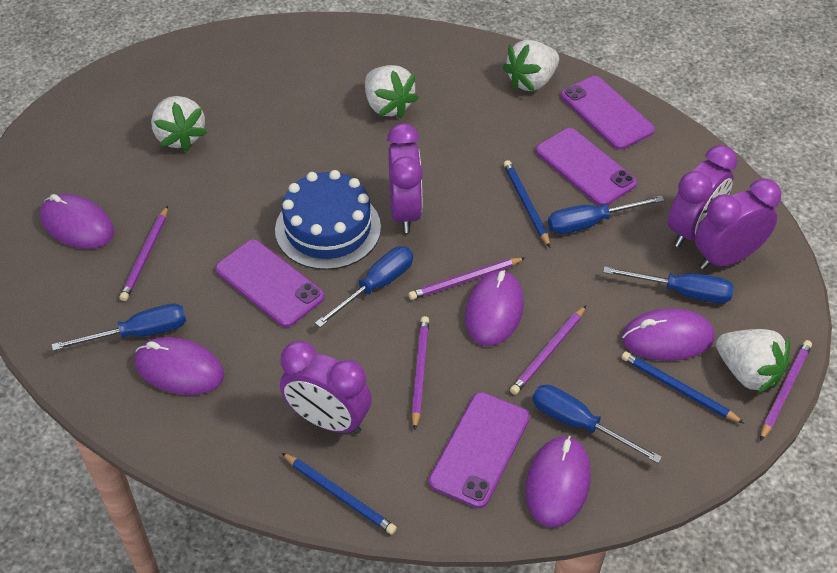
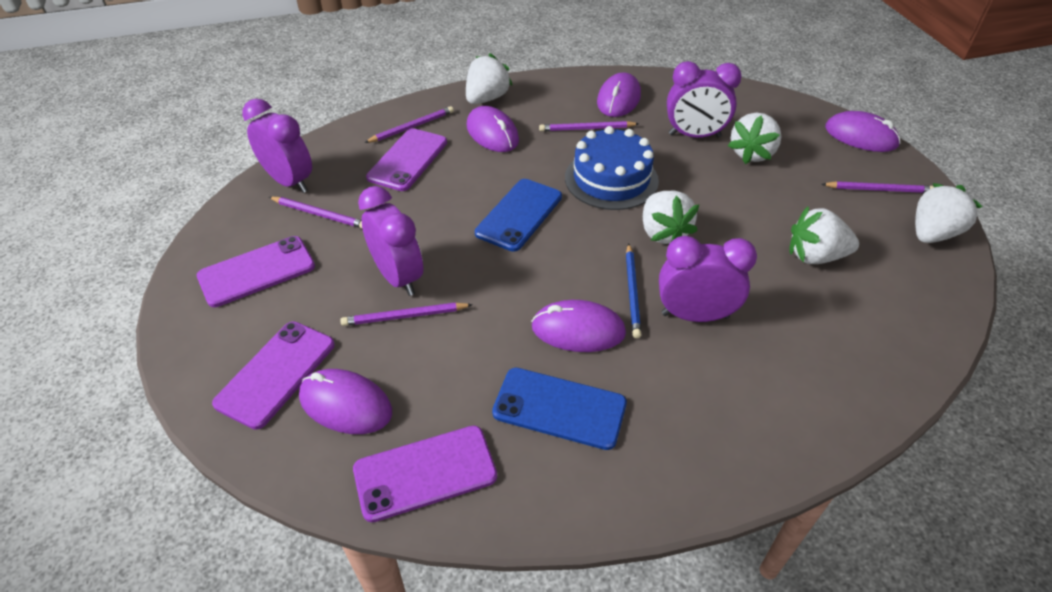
blue pencil: [282,453,397,535] [504,160,550,247] [622,351,744,423] = 3 -> [626,244,641,338] = 1
blue phone: none = 0 -> [475,179,562,252] [492,368,627,450] = 2
blue screwdriver: [52,304,186,351] [315,246,413,328] [533,385,662,463] [548,195,664,234] [603,266,734,303] = 5 -> none = 0
white strawberry: [151,96,208,151] [365,65,419,119] [502,40,559,92] [716,329,790,394] = 4 -> [466,53,513,104] [643,191,699,244] [728,113,781,164] [789,207,859,264] [915,183,983,243] = 5

